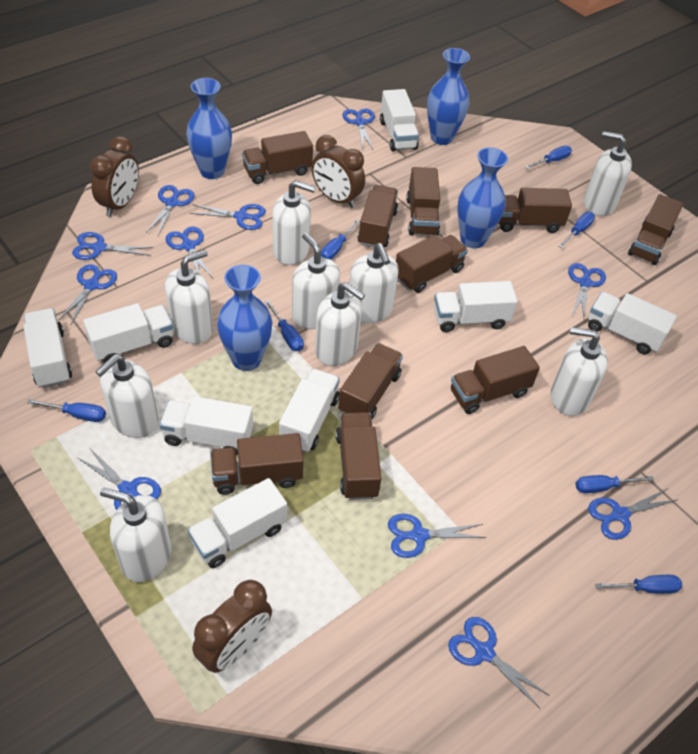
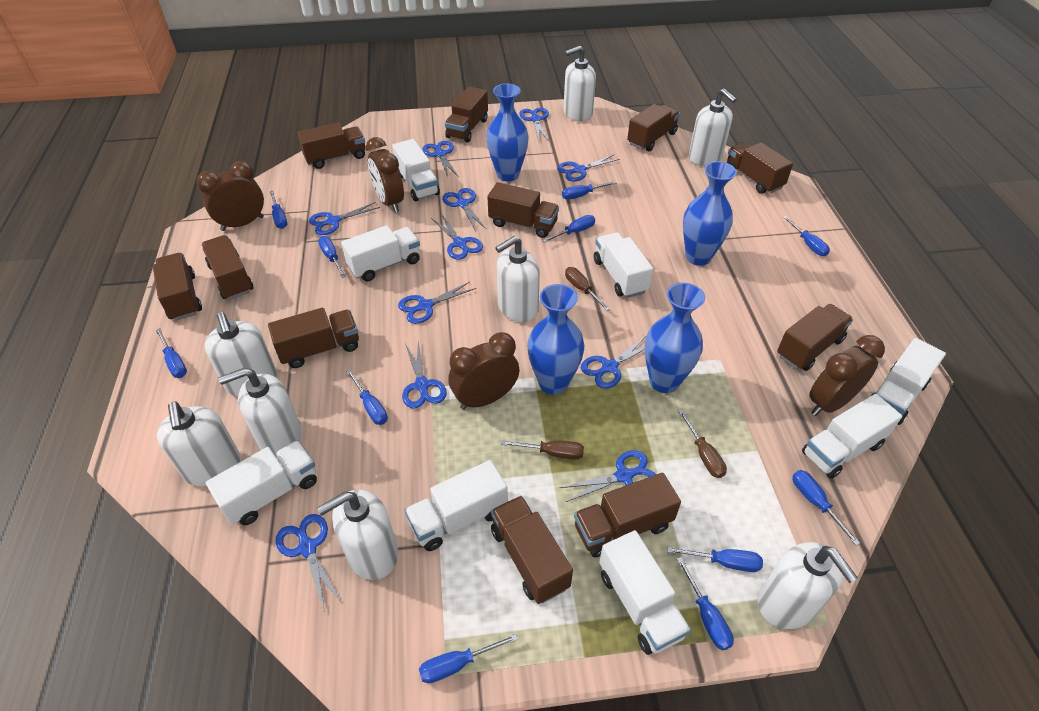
blue screwdriver: [27,399,106,422] [265,300,304,351] [321,220,360,260] [525,146,572,169] [558,212,595,248] [575,475,654,494] [595,575,682,594] = 7 -> [156,328,187,378] [269,191,287,229] [318,236,346,278] [346,369,388,425] [419,634,518,683] [542,215,595,243] [562,181,617,200] [667,547,763,572] [677,557,734,650] [783,216,830,256] [793,470,860,546] = 11
brown clock: [90,136,139,217] [192,580,272,673] [312,135,365,208] = 3 -> [196,161,264,231] [366,137,404,212] [448,332,520,410] [809,335,885,416] = 4
brown screwdriver: none = 0 -> [501,440,584,460] [565,267,610,311] [678,410,727,478] = 3
brown truck: [210,433,304,495] [242,131,313,184] [336,412,381,500] [338,343,403,419] [357,185,398,248] [396,235,468,293] [406,167,440,235] [451,346,540,414] [499,188,572,233] [628,194,684,265] = 10 -> [153,253,202,321] [201,235,254,300] [268,308,359,368] [297,123,366,169] [445,87,488,142] [487,182,559,238] [491,496,573,604] [574,473,681,557] [627,104,680,151] [727,142,793,194] [777,304,853,371] = 11
white soap dispenser: [95,354,159,438] [100,488,171,582] [165,250,213,344] [272,180,316,265] [292,233,340,329] [315,282,365,366] [349,243,399,323] [551,327,608,416] [584,131,632,216] = 9 -> [157,402,241,486] [205,312,277,397] [218,368,302,458] [317,490,398,580] [495,236,540,322] [563,46,596,122] [689,89,737,166] [758,542,858,629] = 8

